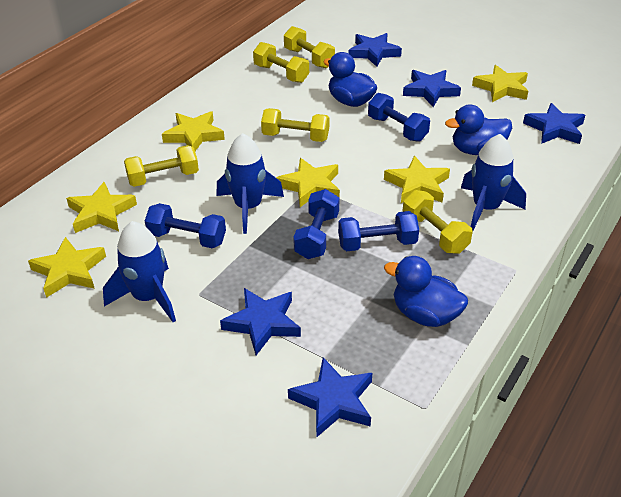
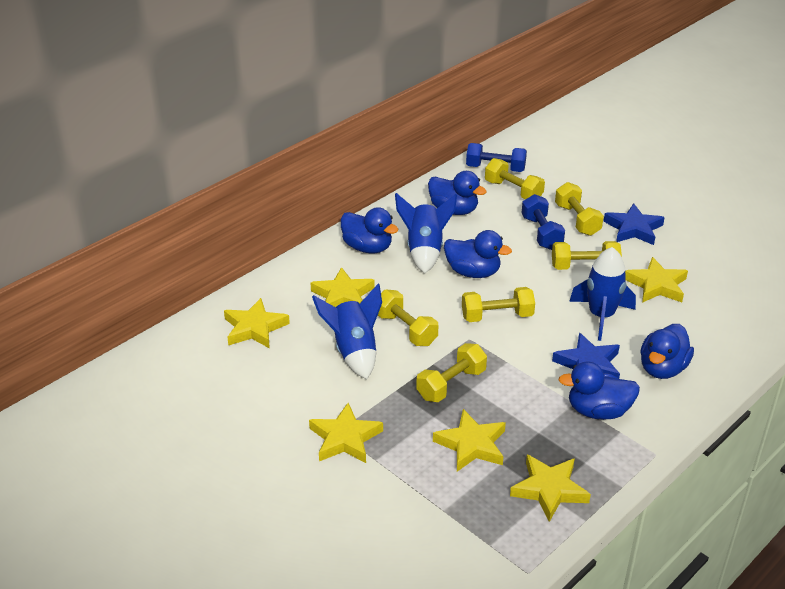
blue duck: [323,52,377,107] [384,256,468,327] [445,104,512,155] = 3 -> [341,207,399,253] [428,171,487,215] [444,230,512,278] [558,361,640,420] [640,324,694,379] = 5
blue dumbbell: [145,203,226,249] [293,189,340,259] [338,211,419,251] [368,93,430,142] = 4 -> [466,143,527,172] [522,194,565,250] = 2
blue star: [220,288,301,355] [288,357,372,438] [348,33,402,67] [403,70,461,107] [523,103,585,144] = 5 -> [552,333,620,379] [604,203,665,245] = 2
yellow dumbbell: [124,145,199,187] [253,42,309,83] [261,108,329,142] [284,26,335,68] [402,190,473,254] = 5 -> [378,290,438,346] [416,343,487,402] [462,287,535,322] [485,158,545,199] [552,241,622,270] [555,182,604,236] = 6

